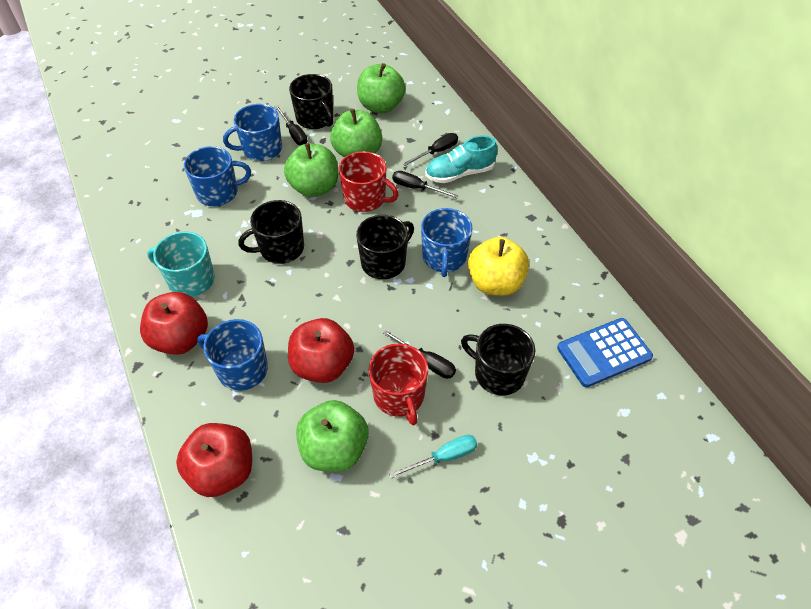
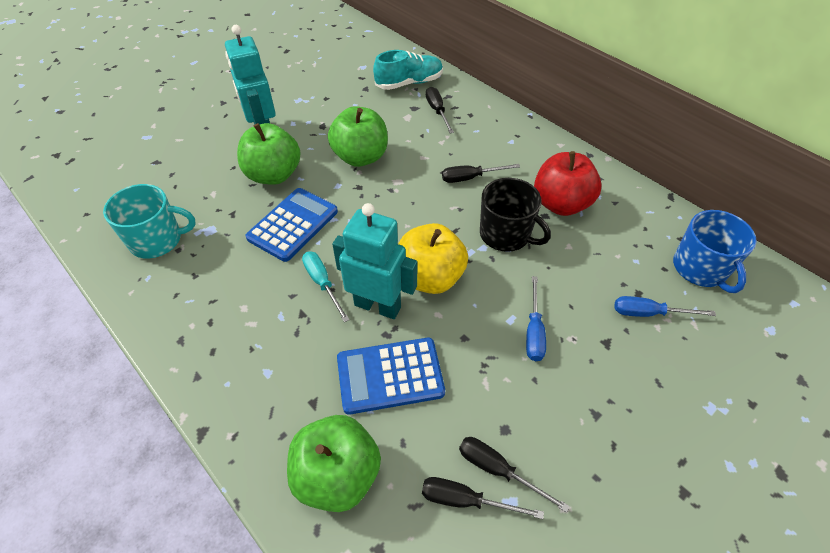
black mug: [238,200,304,264] [289,74,333,129] [356,215,414,279] [461,324,535,395] = 4 -> [480,178,551,252] = 1
blue calculator: [557,318,653,387] = 1 -> [245,188,338,262] [337,338,445,415] = 2
blue mug: [184,146,251,206] [197,319,268,391] [223,104,282,161] [421,208,472,277] = 4 -> [673,210,757,293] = 1
blue screwdriver: none = 0 -> [526,276,546,361] [614,296,716,317] = 2
green apple: [284,143,338,197] [296,400,369,472] [330,109,382,157] [357,63,406,113] = 4 -> [237,123,301,185] [287,415,381,512] [328,106,388,167] = 3
red apple: [140,292,208,355] [176,423,252,497] [288,318,354,383] = 3 -> [534,151,602,216] = 1
red mug: [339,151,399,212] [369,344,428,426] = 2 -> none = 0
turquoise robot: none = 0 -> [225,25,276,125] [332,203,417,319] = 2

